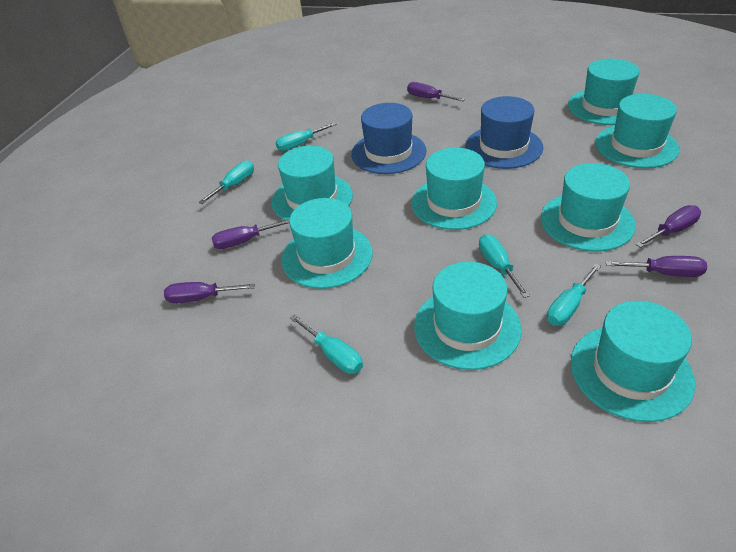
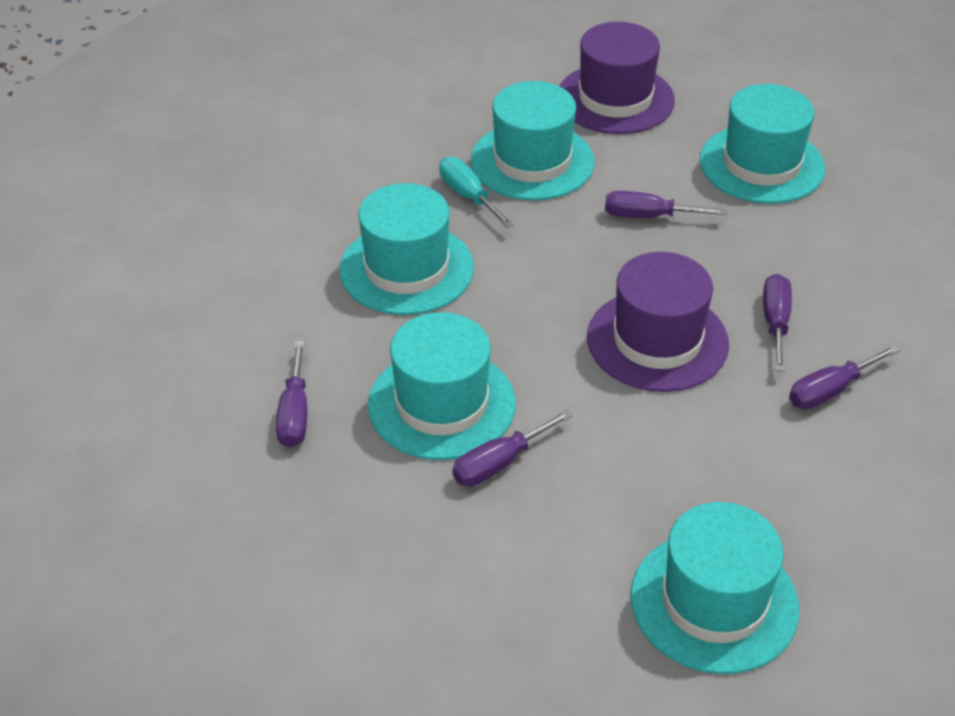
blue hat: [351,103,427,174] [465,96,543,169] = 2 -> none = 0
purple hat: none = 0 -> [560,22,675,134] [587,252,729,392] = 2
turquoise hat: [272,146,353,220] [282,198,373,289] [411,148,497,230] [414,262,522,370] [541,163,636,251] [568,58,640,125] [571,301,695,422] [595,94,680,168] = 8 -> [339,183,474,315] [368,312,516,460] [470,81,595,201] [631,502,799,674] [700,84,825,204] = 5
turquoise screwdriver: [198,161,254,204] [276,122,337,151] [290,314,363,374] [479,234,530,298] [547,264,601,326] = 5 -> [439,157,514,228] = 1

